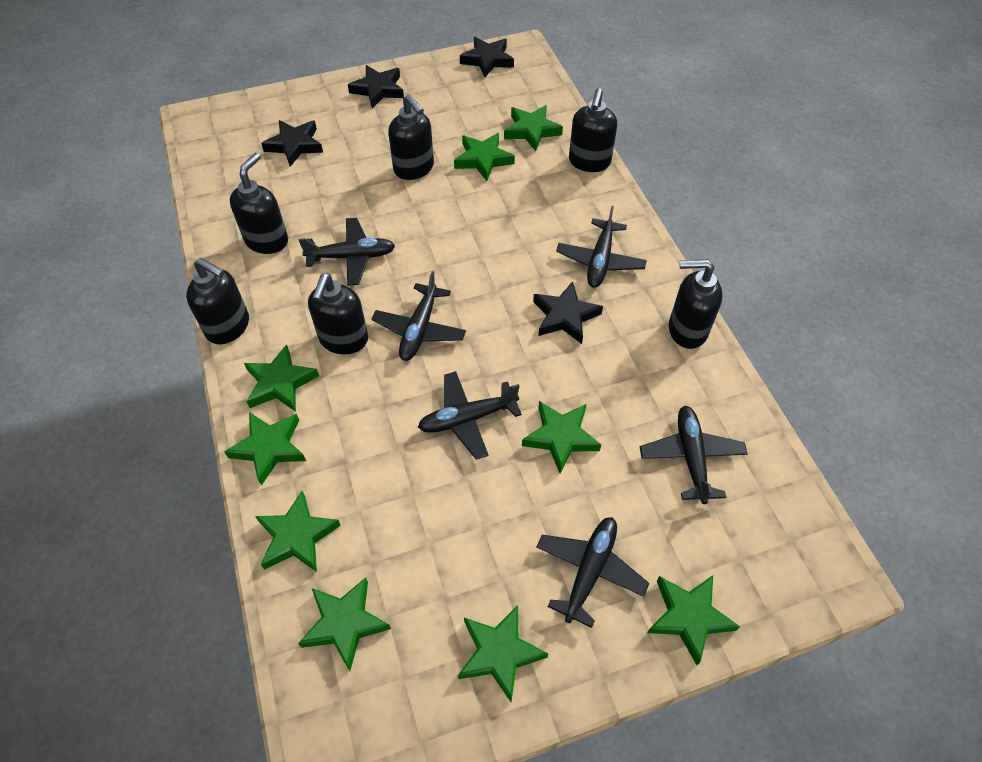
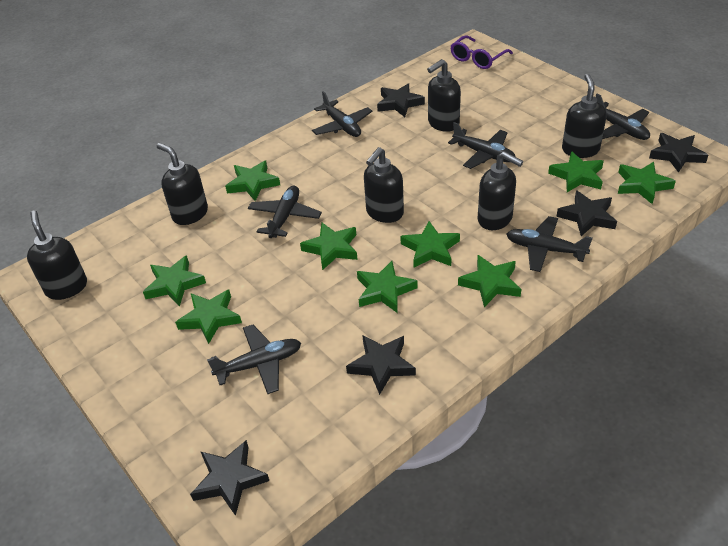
black star: [261,120,323,167] [348,65,404,108] [460,37,514,78] [533,281,603,344] = 4 -> [190,440,269,516] [346,335,416,395] [377,83,425,117] [556,190,617,236] [649,133,708,173] = 5
purple glasses: none = 0 -> [450,35,513,69] = 1

